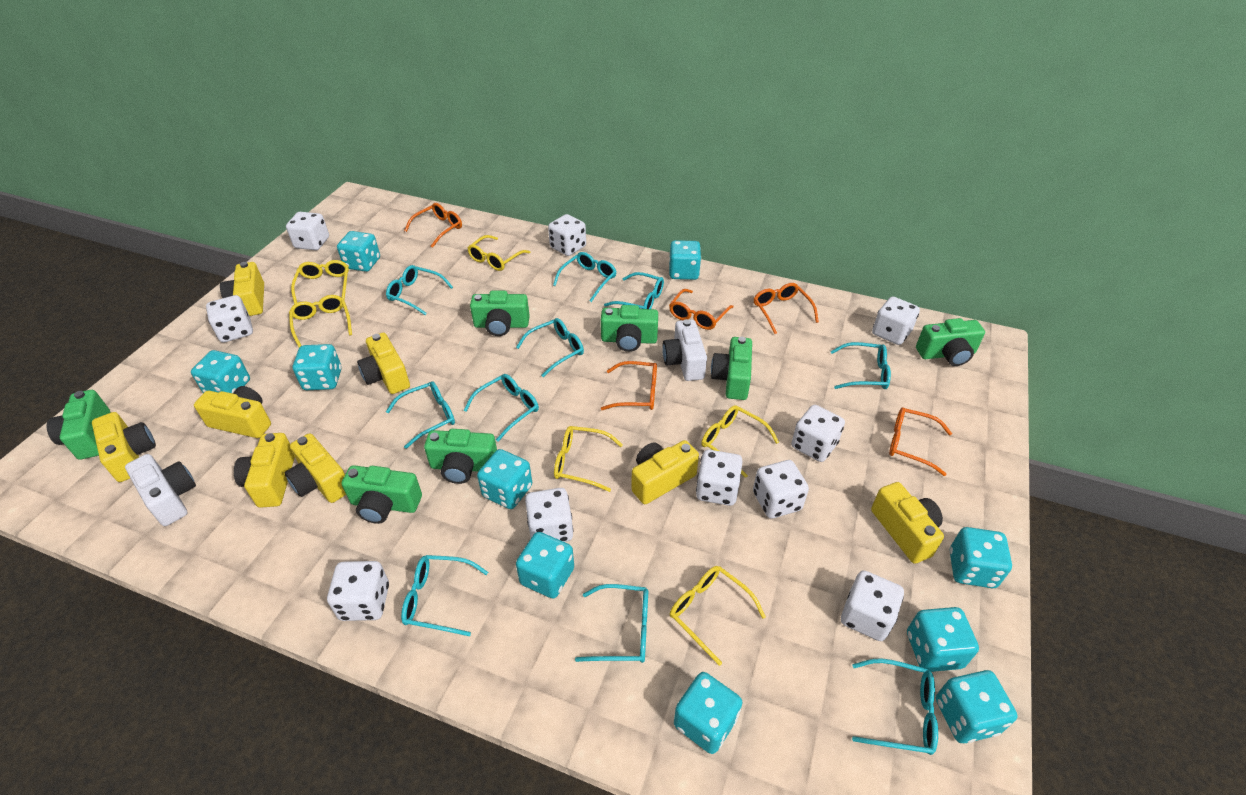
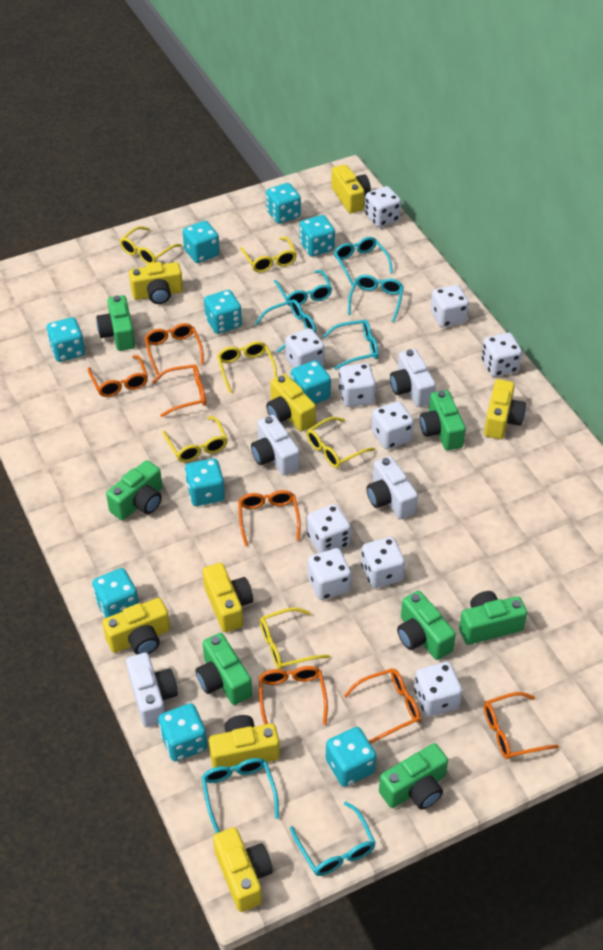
orange glasses: [404,203,462,248] [601,361,657,410] [669,289,733,330] [754,283,819,334] [889,407,952,476] = 5 -> [88,355,148,397] [145,323,204,375] [152,364,206,417] [238,490,301,546] [259,666,328,725] [344,668,420,744] [484,692,559,759] = 7
turquoise glasses: [386,265,453,315] [386,381,455,449] [401,555,488,636] [464,374,539,441] [516,318,584,377] [553,252,617,302] [575,584,648,663] [604,272,664,309] [830,342,891,389] [852,658,938,755] = 10 -> [201,758,279,833] [255,299,316,353] [274,270,332,306] [290,802,376,876] [322,320,379,370] [334,237,393,285] [348,275,404,322] = 7
white camera: [125,454,196,526] [662,319,707,381] = 2 -> [126,653,178,727] [251,415,300,476] [367,456,418,519] [390,349,436,407] = 4

